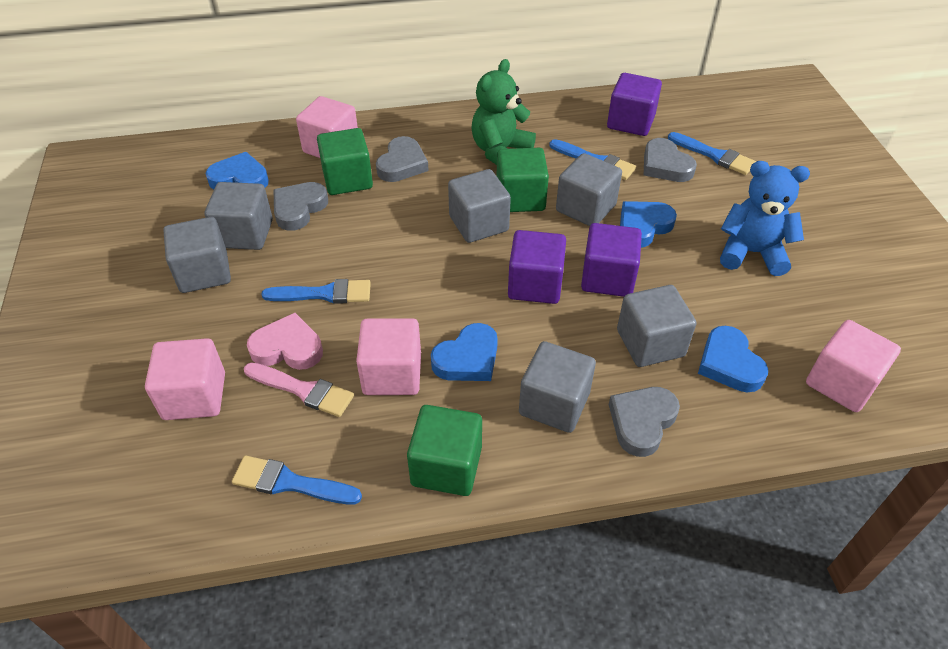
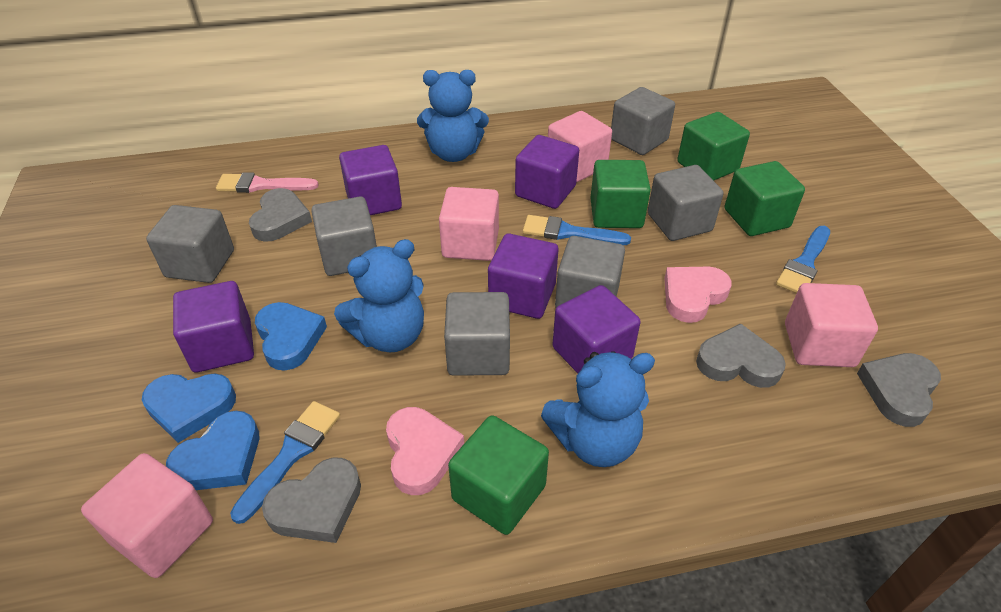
blue brush: [232,456,362,505] [261,279,371,304] [549,139,636,180] [668,132,756,175] = 4 -> [230,401,340,524] [523,215,631,245] [776,226,830,293] = 3
blue heart: [206,152,269,190] [431,323,498,381] [620,201,677,248] [698,326,768,392] = 4 -> [142,373,236,443] [166,411,259,490] [255,302,327,371] = 3
blue teddy bear: [720,161,810,276] = 1 -> [334,239,424,352] [417,70,489,162] [541,351,655,467] = 3
green cube: [317,128,373,195] [407,405,482,496] [497,148,549,212] = 3 -> [448,415,549,535] [590,160,651,228] [677,112,750,181] [724,161,805,236] = 4
green teddy bear: [471,59,536,165] = 1 -> none = 0
pink heart: [247,313,323,370] = 1 -> [386,407,464,495] [664,267,732,323] = 2
purple cube: [508,230,566,304] [581,223,642,297] [607,73,662,136] = 3 -> [173,281,254,373] [339,145,402,215] [488,234,558,319] [515,135,579,209] [552,285,641,373] = 5

